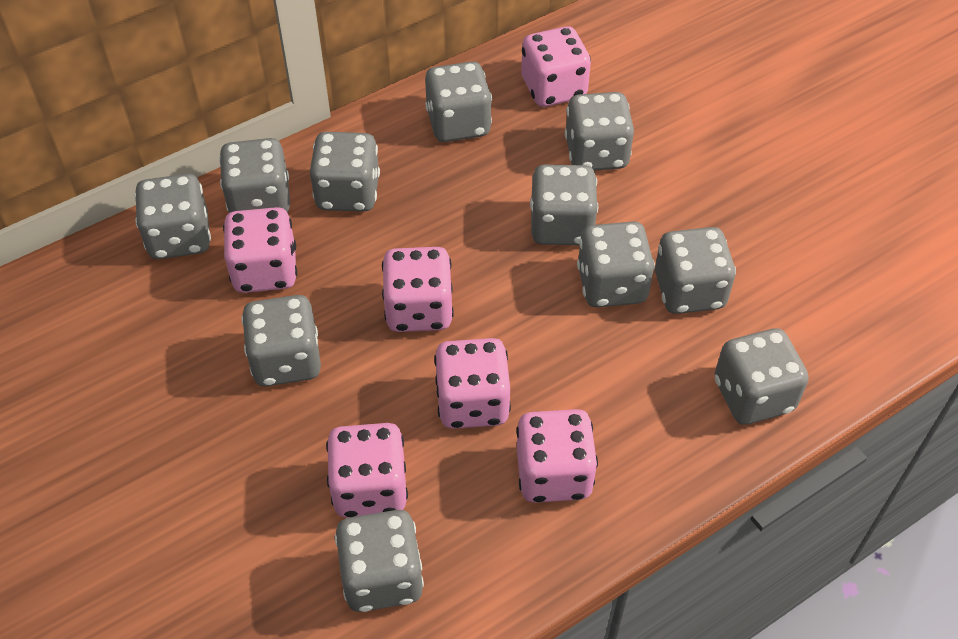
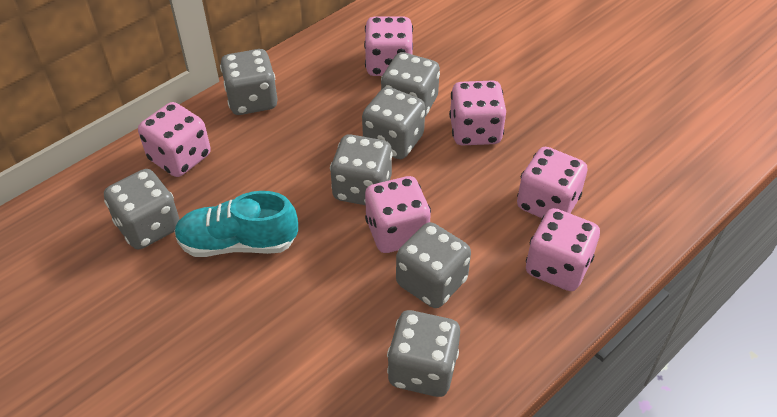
grey dice: [135,174,211,259] [219,138,290,213] [242,295,321,386] [310,132,380,212] [335,510,424,612] [425,62,492,142] [530,165,598,245] [565,92,634,171] [577,221,655,307] [655,227,736,314] [714,328,809,425] = 11 -> [104,169,180,249] [220,49,278,115] [330,134,393,205] [362,87,425,159] [381,52,440,117] [387,310,460,397] [396,222,471,308] = 7
turquoise shoe: none = 0 -> [174,191,298,257] = 1

